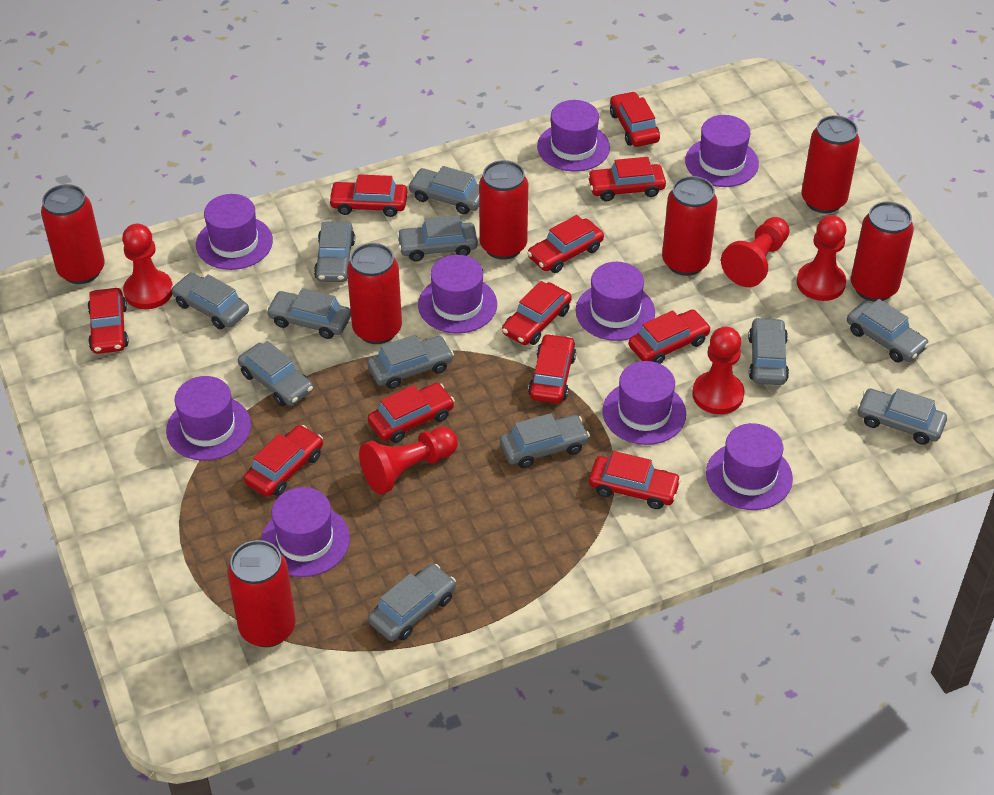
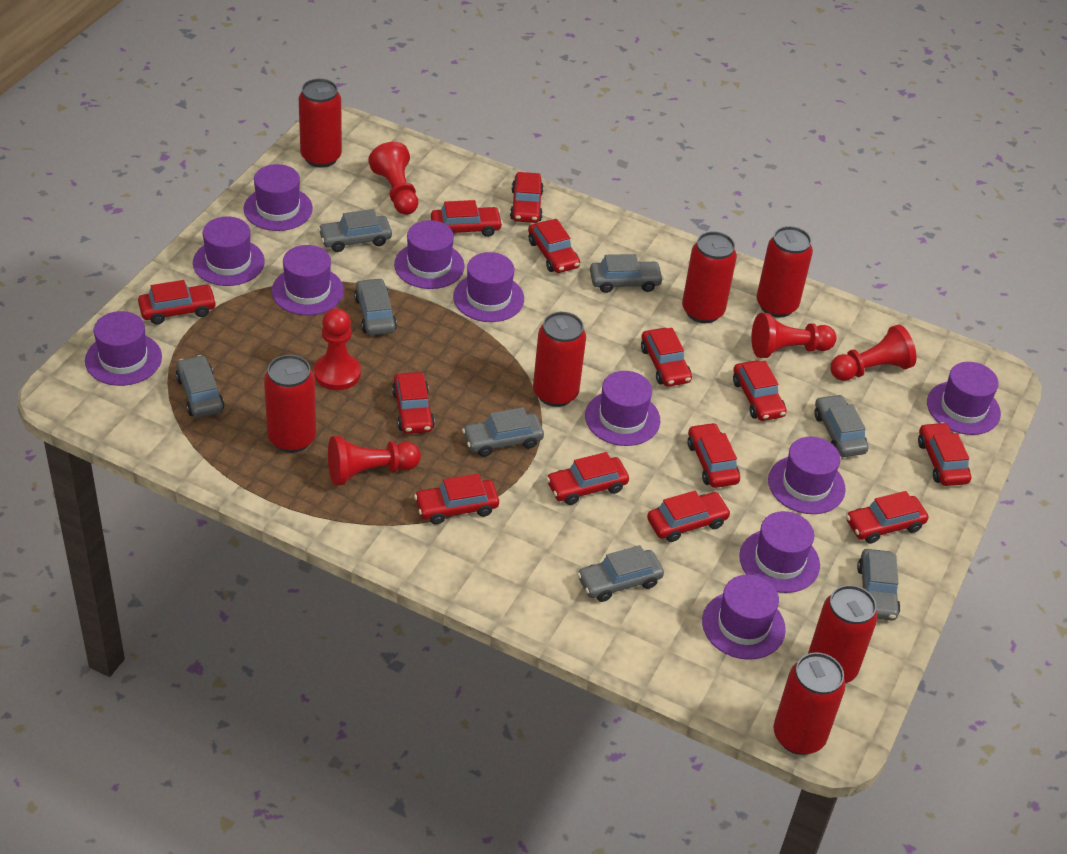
grey car: [171,273,249,329] [238,341,313,406] [266,288,351,339] [314,222,355,282] [367,335,454,389] [368,564,456,641] [397,215,478,261] [408,166,479,214] [500,413,590,468] [748,317,789,385] [847,299,929,362] [857,389,947,445] = 12 -> [176,355,225,418] [318,209,392,252] [354,278,397,335] [462,407,544,457] [577,545,664,602] [590,254,663,293] [814,394,869,457] [857,549,900,620] = 8
purple hat: [166,376,251,461] [196,194,273,270] [261,487,350,577] [418,255,497,334] [537,100,610,172] [575,262,655,341] [602,361,686,445] [685,115,759,187] [706,423,793,510] = 9 -> [85,311,162,386] [193,217,265,286] [244,164,313,231] [272,245,344,315] [394,220,465,289] [453,252,524,322] [585,371,660,446] [702,575,786,660] [739,511,820,593] [768,437,846,514] [927,362,1001,435] = 11
red car: [87,288,129,354] [244,425,323,497] [328,175,407,217] [368,383,455,443] [502,281,572,345] [527,215,604,273] [528,334,576,403] [587,157,666,201] [589,451,681,509] [610,91,660,147] [629,309,711,364] = 11 -> [138,280,217,324] [392,372,435,434] [414,474,499,524] [431,200,503,237] [510,172,544,223] [528,219,580,273] [546,452,629,505] [641,328,692,387] [647,491,731,542] [687,423,740,488] [733,360,787,421] [846,491,928,544] [918,422,971,486] = 13

